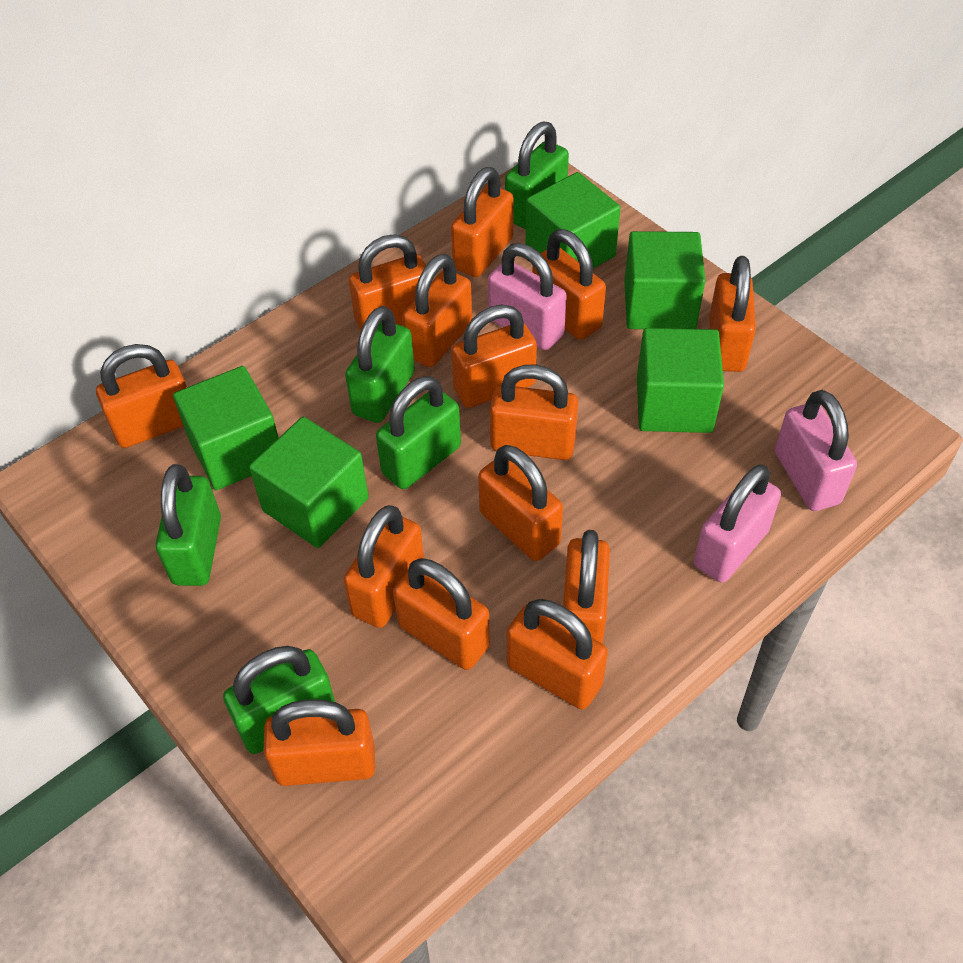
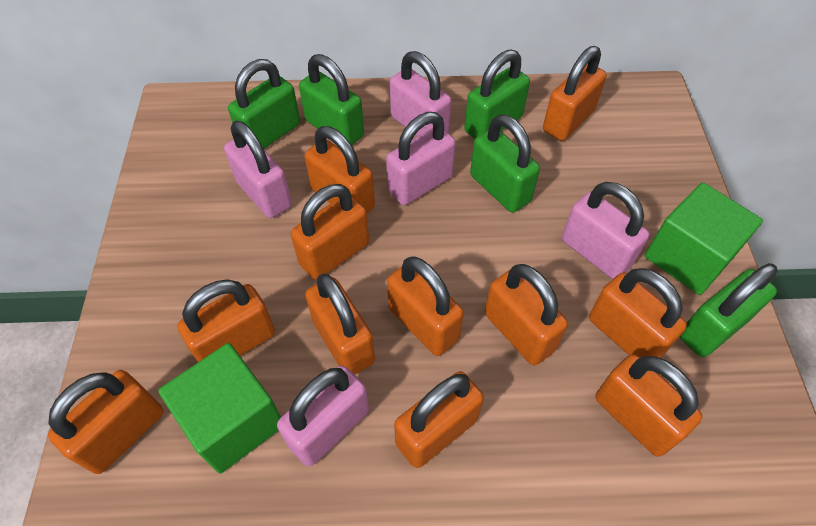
green cube: [173,366,279,490] [249,417,369,548] [526,172,621,269] [624,231,705,329] [637,328,724,433] = 5 -> [158,343,281,473] [645,182,763,295] = 2
orange padlock: [96,344,187,448] [264,700,375,786] [344,505,424,628] [349,234,426,330] [393,558,490,670] [402,254,472,367] [451,167,514,277] [451,305,537,408] [478,445,563,561] [490,365,578,460] [507,599,608,709] [532,229,606,340] [563,530,610,644] [709,256,756,372] = 14 -> [48,370,164,474] [177,279,275,362] [291,184,369,280] [305,126,375,213] [305,273,375,375] [387,257,464,356] [394,371,484,468] [485,264,568,365] [543,46,607,141] [589,268,687,358] [595,354,702,457] = 11
pink padlock: [488,243,567,350] [694,464,781,583] [775,390,857,511] = 3 -> [224,121,292,218] [277,365,369,466] [386,112,456,205] [390,51,452,136] [562,182,649,279] = 5

